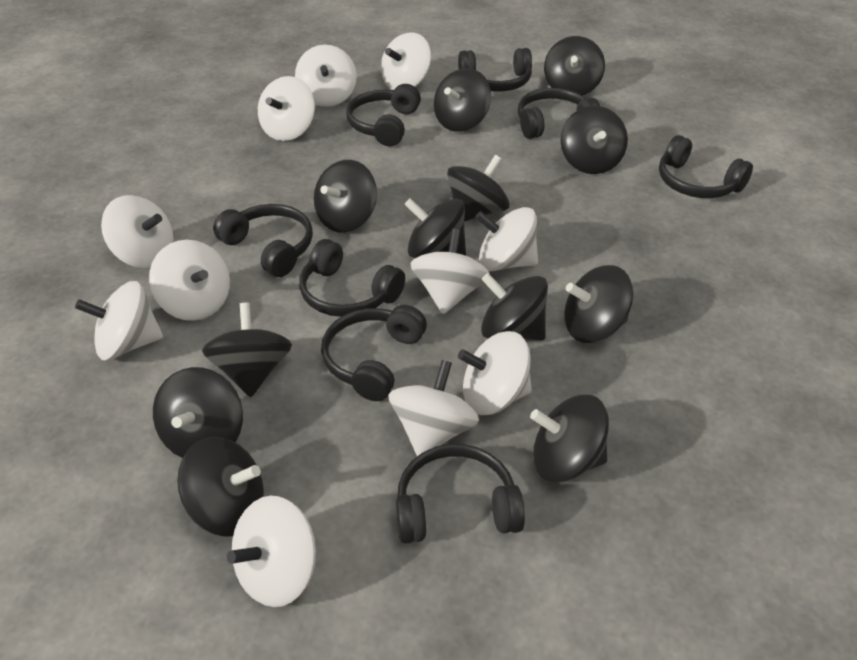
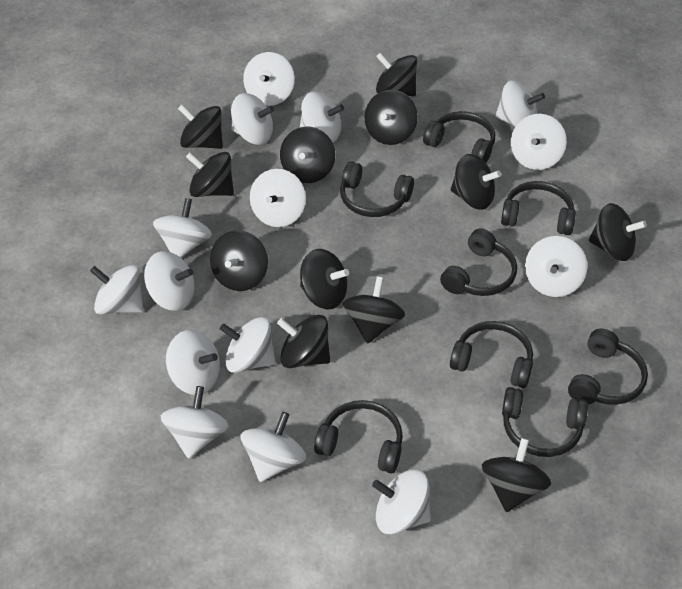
white spinning top: [75,281,163,361] [101,195,174,268] [149,240,230,321] [227,496,316,607] [258,76,315,141] [295,45,357,107] [381,32,431,90] [388,360,479,456] [410,229,490,314] [458,331,532,415] [475,207,538,272] = 11 -> [90,265,143,314] [144,251,195,311] [153,198,212,258] [161,386,229,459] [166,330,220,395] [220,317,276,373] [231,93,274,145] [241,412,306,482] [243,52,295,106] [250,169,306,227] [300,92,344,143] [372,470,431,535] [495,80,545,127] [511,114,567,170] [525,236,588,297] = 15

